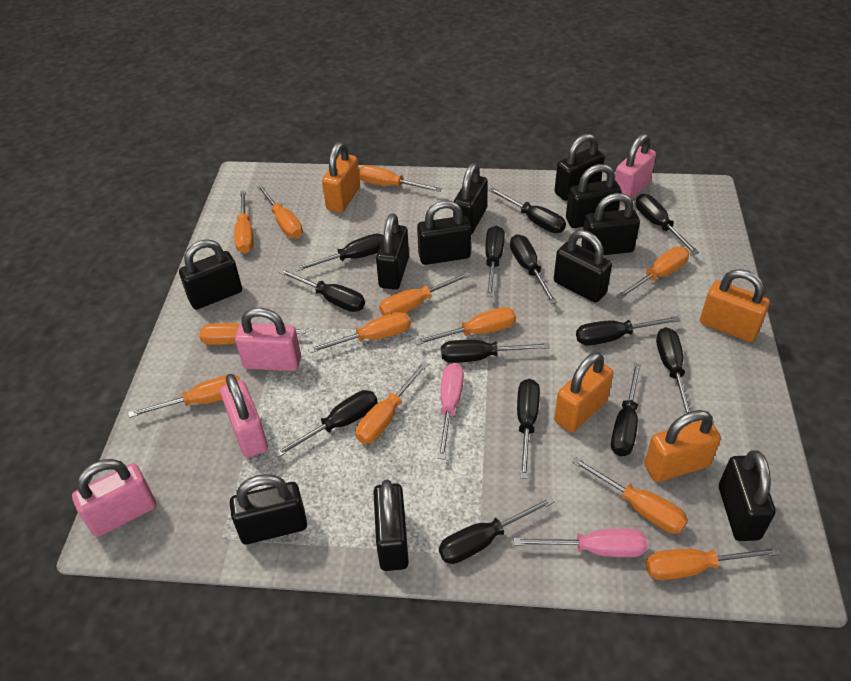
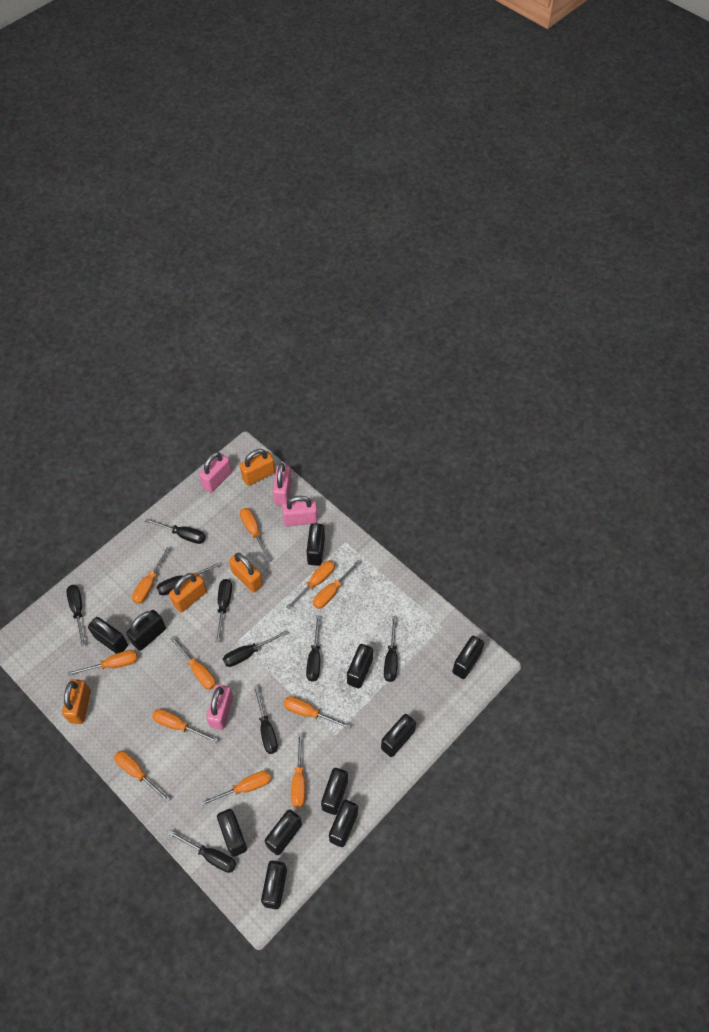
black screwdriver: [274,390,377,457] [279,269,365,312] [294,233,384,272] [439,496,554,564] [441,340,550,363] [485,226,505,297] [489,188,566,233] [510,234,557,304] [517,379,540,479] [576,316,681,345] [611,363,641,456] [636,194,699,255] [656,327,692,414] = 13 -> [66,585,86,647] [145,518,206,544] [156,563,220,596] [168,830,236,873] [215,579,232,643] [223,631,287,667] [253,685,278,754] [306,616,321,681] [384,616,398,682] = 9
orange screwdriver: [128,375,240,418] [199,323,306,345] [234,190,254,253] [257,184,303,238] [308,312,411,353] [356,361,428,444] [359,165,442,192] [379,272,471,316] [414,307,516,345] [572,457,688,534] [616,247,689,300] [646,547,780,580] = 12 -> [68,650,138,676] [114,751,170,803] [132,547,171,604] [152,709,218,743] [170,636,216,690] [199,771,271,806] [240,508,271,562] [283,696,351,729] [286,560,335,609] [291,733,305,807] [313,560,361,609] = 11
pink screwdriver: [438,363,464,459] [514,529,647,557] = 2 -> none = 0

